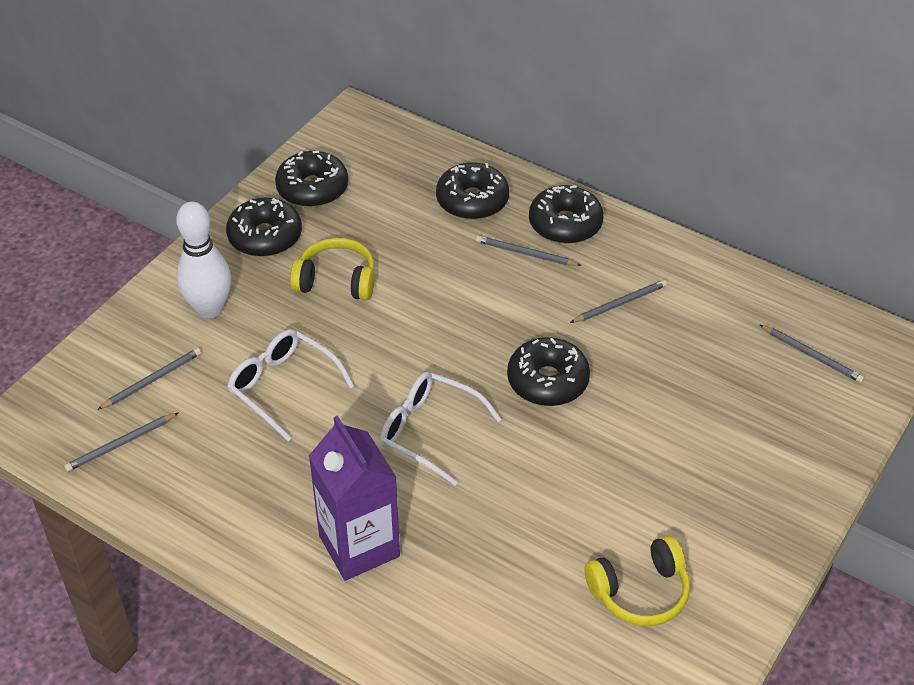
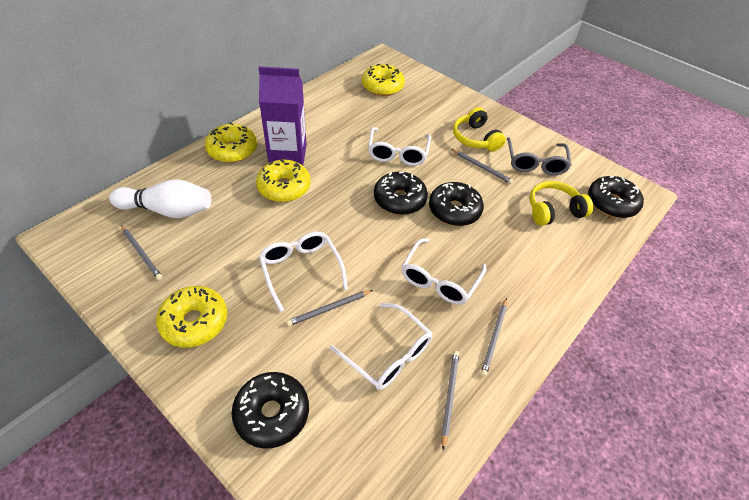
black donut: [226,197,302,257] [275,151,348,207] [436,162,509,220] [507,337,590,406] [529,185,604,244] = 5 -> [232,372,309,449] [374,172,428,215] [429,182,484,226] [588,176,644,218] = 4
grey glasses: none = 0 -> [507,137,571,175] = 1
white glasses: [227,329,354,441] [380,372,501,486] = 2 -> [259,232,348,312] [330,303,432,390] [368,127,431,166] [401,238,486,305] = 4
yellow donut: none = 0 -> [156,286,227,348] [205,123,257,163] [256,159,311,202] [362,64,405,96] = 4

